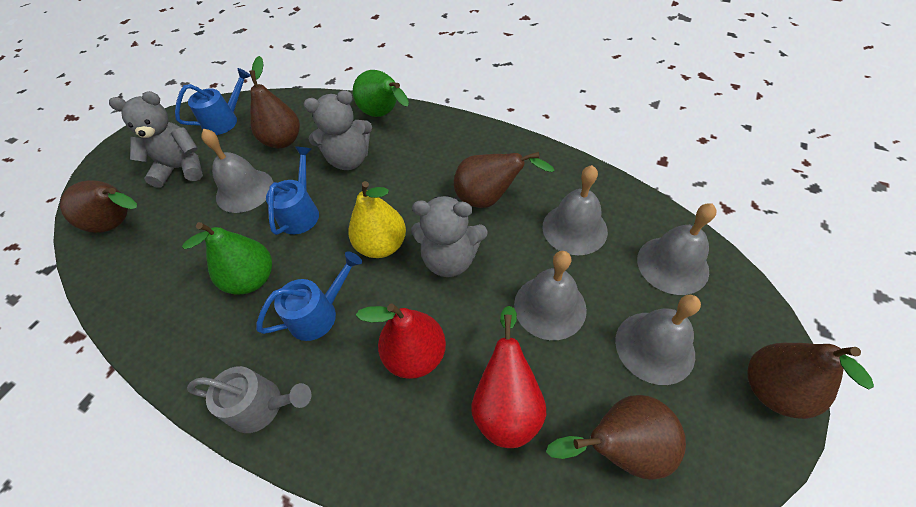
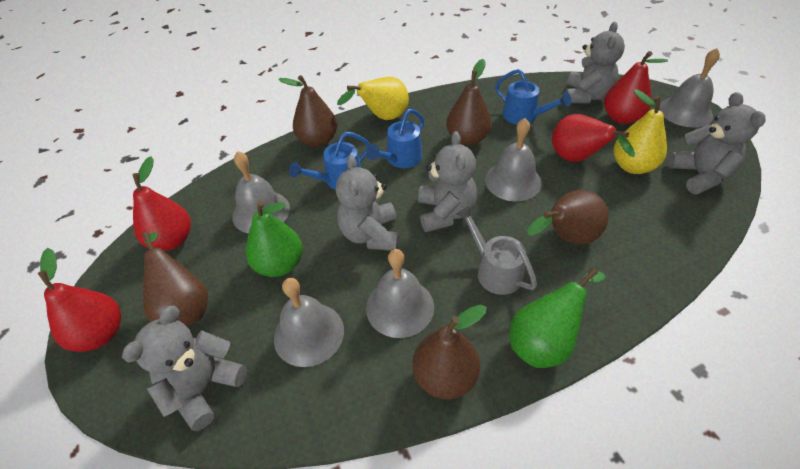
grey teddy bear: [109,91,203,188] [304,90,372,170] [411,195,487,277] = 3 -> [122,306,247,431] [336,155,399,251] [418,131,477,232] [565,22,625,103] [668,92,765,194] = 5
red pear: [356,303,446,379] [471,306,546,448] = 2 -> [38,248,121,352] [132,156,191,251] [552,114,635,162] [604,51,668,124] = 4
yellow pear: [348,181,406,258] = 1 -> [337,77,409,120] [614,89,667,174] = 2

